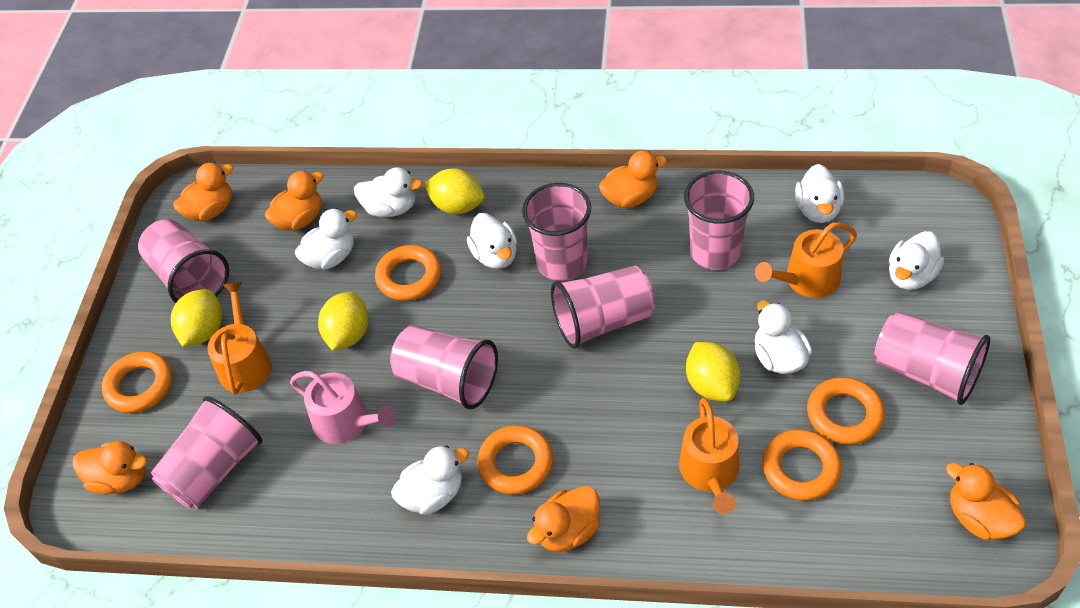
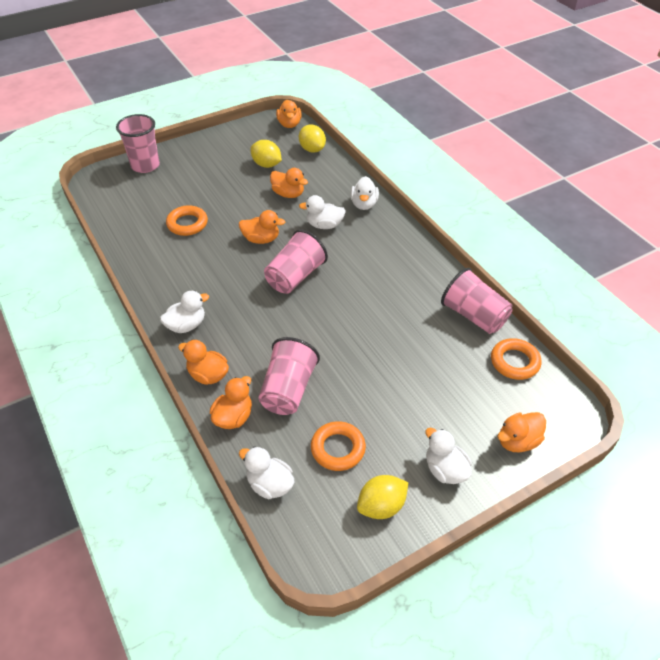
orange ring: [102,351,173,413] [375,245,442,301] [477,425,553,494] [762,429,842,501] [807,377,885,445] = 5 -> [166,205,208,236] [311,421,366,471] [491,338,541,380] = 3
orange watering can: [207,282,272,395] [679,398,739,514] [755,222,857,298] = 3 -> none = 0
pink cup: [138,219,229,303] [151,396,262,509] [390,325,498,409] [522,183,591,281] [551,266,655,348] [684,171,754,270] [874,312,990,405] = 7 -> [116,114,160,173] [259,337,320,415] [264,229,328,294] [441,268,513,334] = 4
pink watering can: [290,371,396,444] = 1 -> none = 0
white duck: [295,208,357,270] [354,167,423,217] [391,445,469,515] [467,213,517,269] [755,300,812,374] [795,164,844,223] [889,231,944,290] = 7 -> [160,291,209,333] [239,446,294,499] [299,195,346,229] [350,176,379,210] [426,428,472,484] = 5
yellow lemon: [171,289,222,347] [318,292,369,351] [424,168,485,214] [686,342,741,402] = 4 -> [250,140,282,168] [299,124,326,153] [357,475,408,519] = 3

